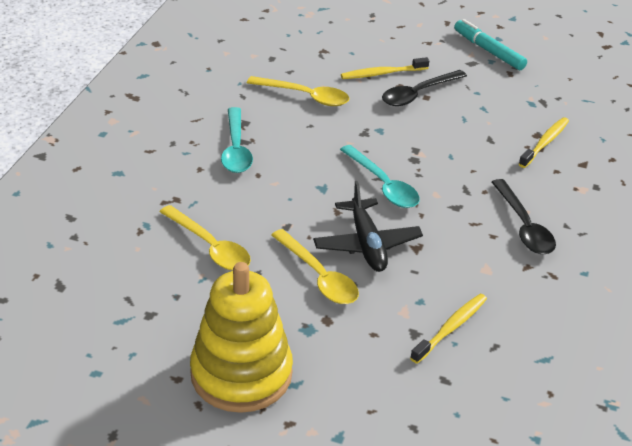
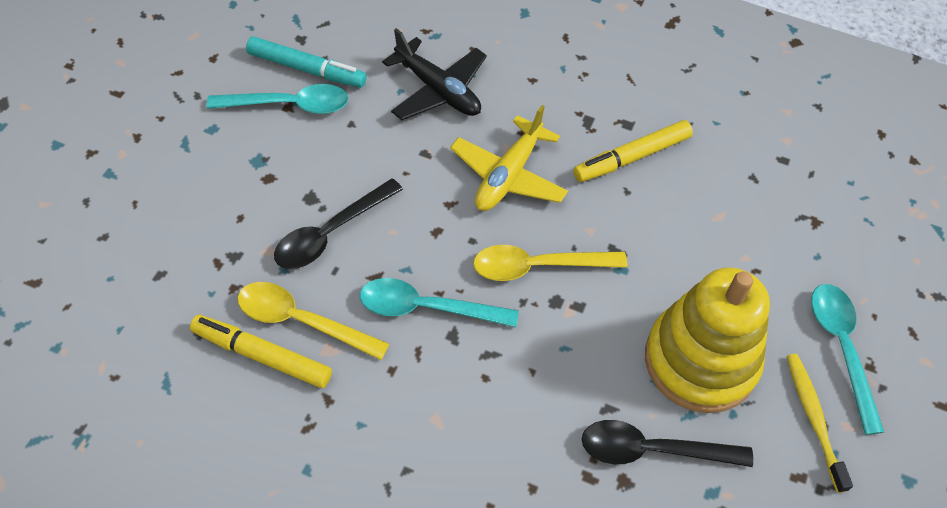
turquoise spoon: [221,107,253,173] [340,145,420,208] = 2 -> [207,84,349,114] [360,278,519,327] [811,284,884,435] = 3
yellow marker: none = 0 -> [190,315,332,388] [573,120,693,182] = 2
yellow plane: none = 0 -> [450,105,568,211] = 1
yellow spoon: [160,205,251,271] [247,76,349,106] [271,229,359,304] = 3 -> [237,282,389,360] [473,245,627,281] = 2
yellow toothbrush: [341,57,429,79] [410,294,487,364] [519,117,569,168] = 3 -> [787,354,853,493] = 1

